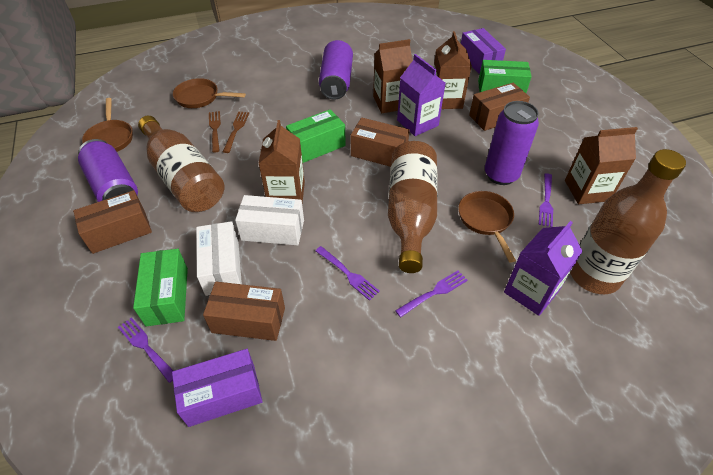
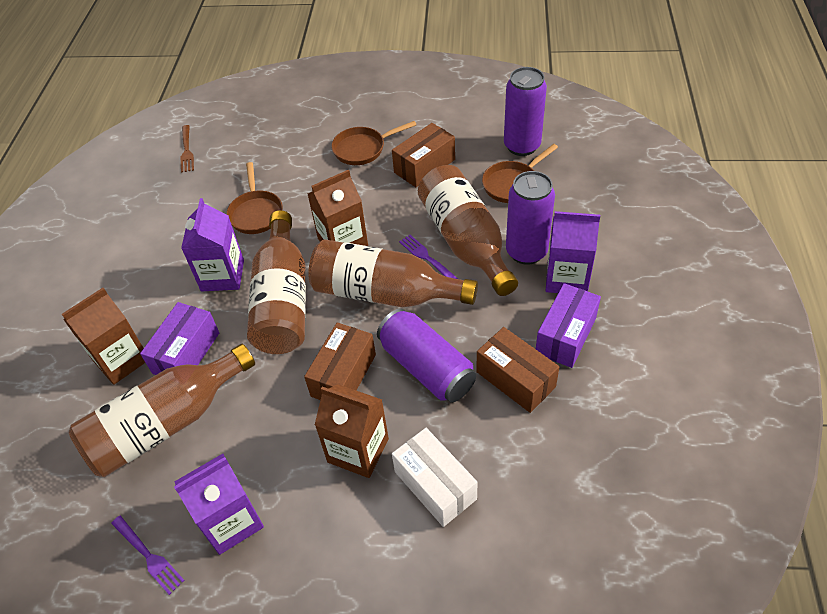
brown bottle: [138,116,224,212] [388,141,438,273] [570,149,686,294] = 3 -> [69,344,255,477] [247,210,306,354] [308,239,478,307] [418,165,518,296] = 4
brown box: [73,190,152,254] [203,282,285,341] [351,118,410,167] [469,83,530,131] = 4 -> [304,323,376,400] [392,123,455,187] [476,327,559,413] = 3
brown carton: [258,120,305,203] [373,39,413,113] [434,31,472,109] [565,127,638,204] = 4 -> [62,288,145,385] [308,170,368,246] [315,384,389,478] = 3
brown fork: [209,111,221,152] [223,112,249,153] = 2 -> [181,125,194,173] = 1
green box: [133,249,188,326] [286,109,346,163] [478,60,532,93] = 3 -> none = 0
purple carton: [397,54,446,136] [504,221,583,316] = 2 -> [174,454,264,555] [181,198,244,291] [546,211,600,293] = 3
purple fork: [118,317,173,383] [315,246,380,301] [395,270,468,317] [539,173,553,227] = 4 -> [111,516,185,595] [399,235,458,279] = 2
white box: [196,221,242,296] [235,195,304,246] = 2 -> [392,428,477,527] = 1

